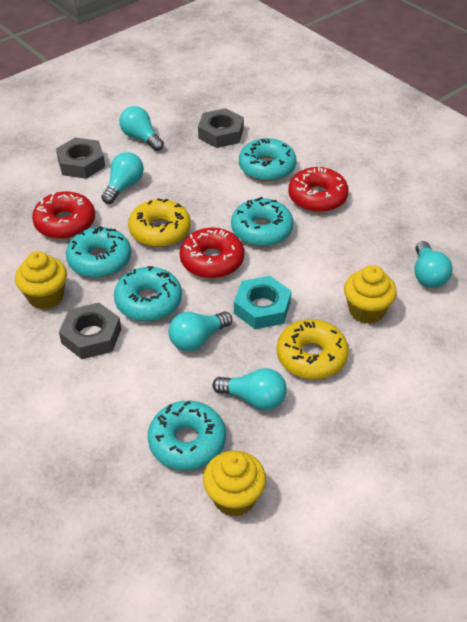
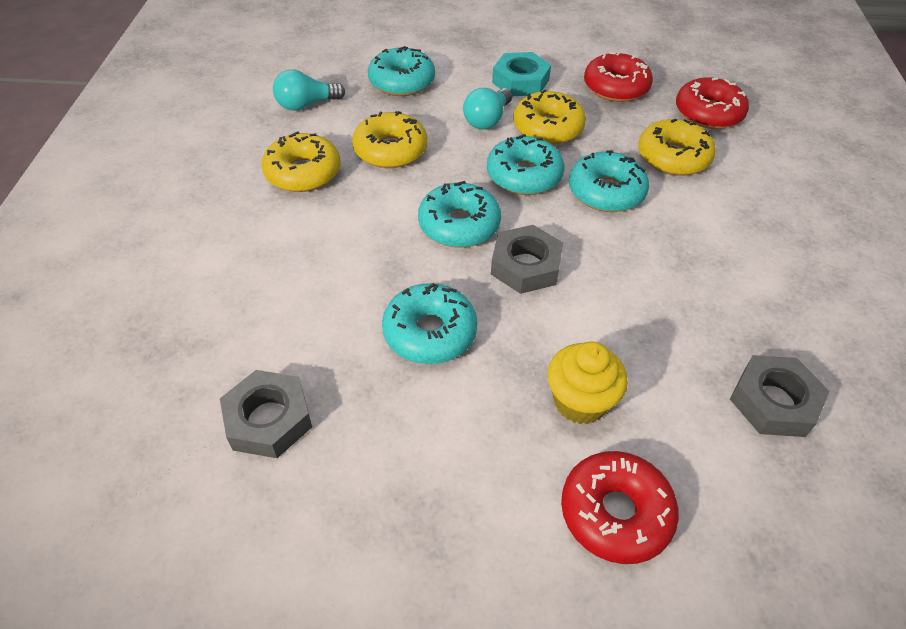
turquoise light bulb: [101,152,144,204] [119,106,164,151] [168,311,232,351] [213,368,287,410] [415,241,452,288] = 5 -> [273,69,345,111] [463,88,512,129] = 2
yellow cupcake: [15,251,67,310] [203,451,266,517] [344,265,397,324] = 3 -> [548,342,628,424] = 1
yellow donut: [128,198,191,247] [277,319,349,379] = 2 -> [261,131,340,192] [352,111,427,168] [513,90,586,145] [638,119,716,176] = 4

